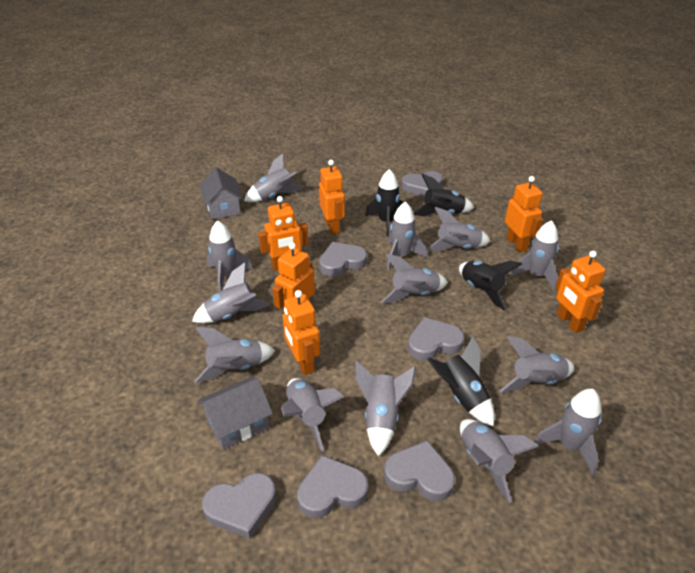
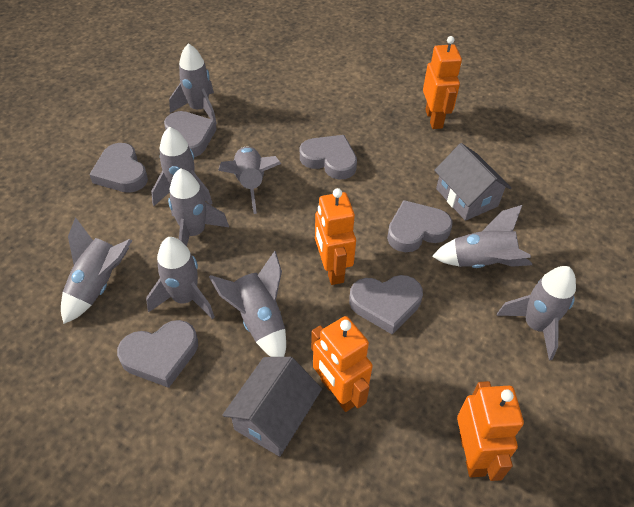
black rocket: [365,169,403,237] [413,174,474,216] [427,336,495,427] [459,261,522,311] = 4 -> none = 0
grey rocket: [192,262,270,324] [194,327,275,383] [207,221,253,292] [244,153,303,202] [281,378,344,451] [355,361,416,456] [381,254,448,303] [387,202,427,270] [426,207,490,252] [460,419,539,503] [499,336,574,393] [510,220,559,292] [534,389,601,475] = 13 -> [61,217,132,324] [146,237,215,319] [151,127,213,206] [168,168,229,247] [169,43,217,124] [209,251,286,357] [218,147,281,214] [432,205,532,268] [497,266,576,360] = 9
orange robot: [258,196,308,271] [272,243,315,313] [283,290,320,375] [319,160,345,234] [505,176,543,252] [555,251,606,333] = 6 -> [311,316,373,412] [315,188,356,285] [423,36,462,129] [457,381,524,481] = 4

